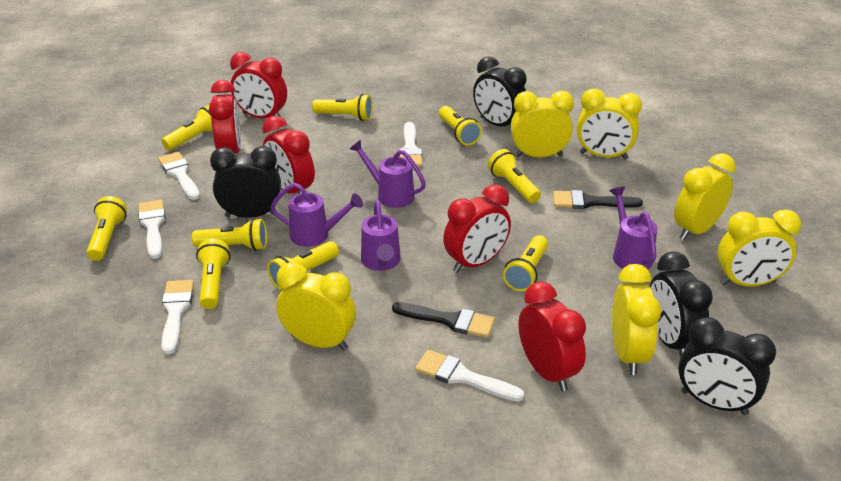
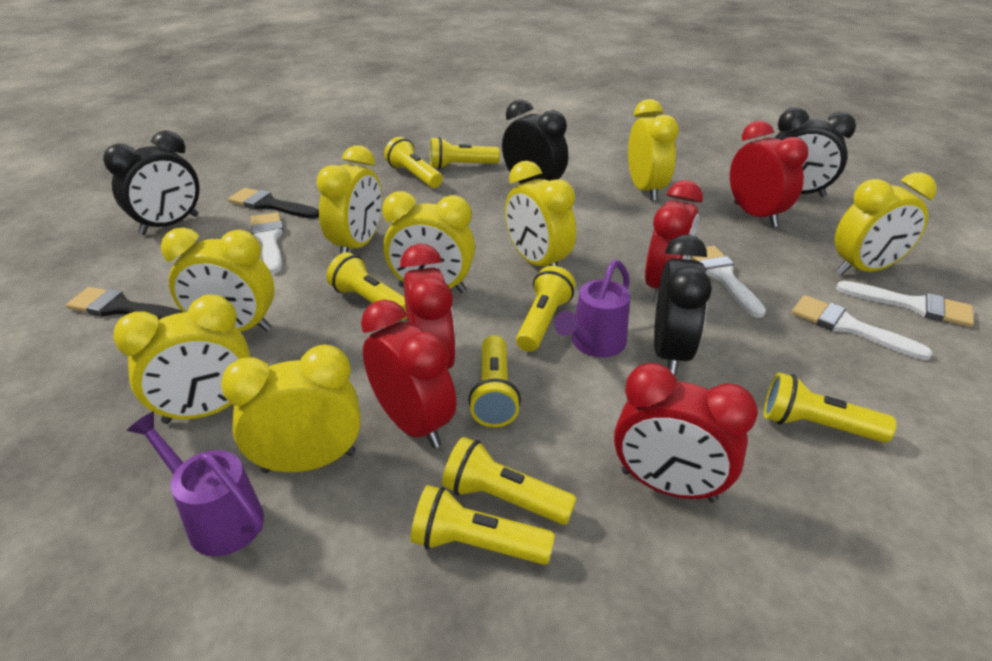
purple watering can: [270,183,363,247] [350,140,426,208] [361,200,401,271] [610,187,658,269] = 4 -> [127,412,264,556] [554,260,630,357] = 2
white brush: [138,200,165,259] [158,152,200,200] [161,280,194,354] [399,122,422,167] [415,350,524,402] = 5 -> [251,212,284,274] [691,246,766,318] [792,295,933,360] [836,281,974,327] = 4
yellow clock: [276,262,356,351] [511,91,574,158] [577,89,642,160] [612,264,661,375] [674,153,736,240] [717,209,801,286] = 6 -> [113,295,251,424] [161,227,275,332] [221,344,361,473] [316,145,382,254] [382,191,475,293] [505,161,576,266] [628,99,679,201] [834,172,937,275] = 8
yellow flashlight: [86,196,127,261] [162,105,213,150] [192,218,267,251] [196,239,231,309] [267,241,339,290] [312,94,373,121] [439,106,482,146] [488,149,541,203] [503,235,548,291] = 9 -> [326,252,407,320] [384,137,443,188] [411,485,555,565] [430,137,500,169] [442,437,577,525] [468,335,521,427] [516,266,575,352] [764,372,897,443] = 8

